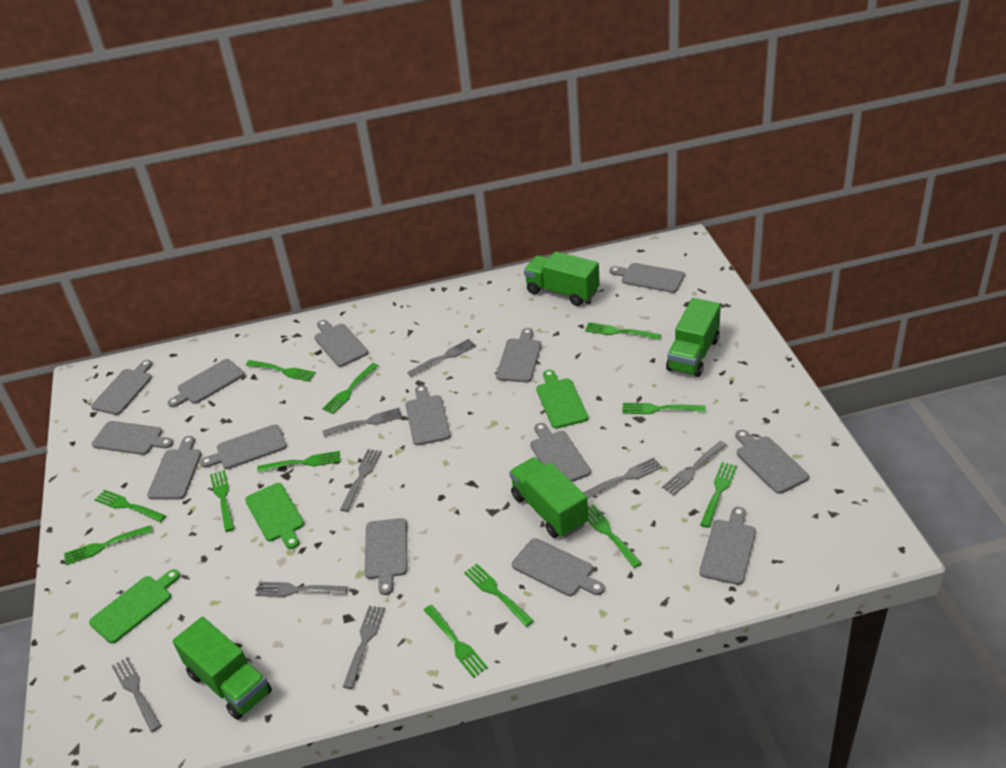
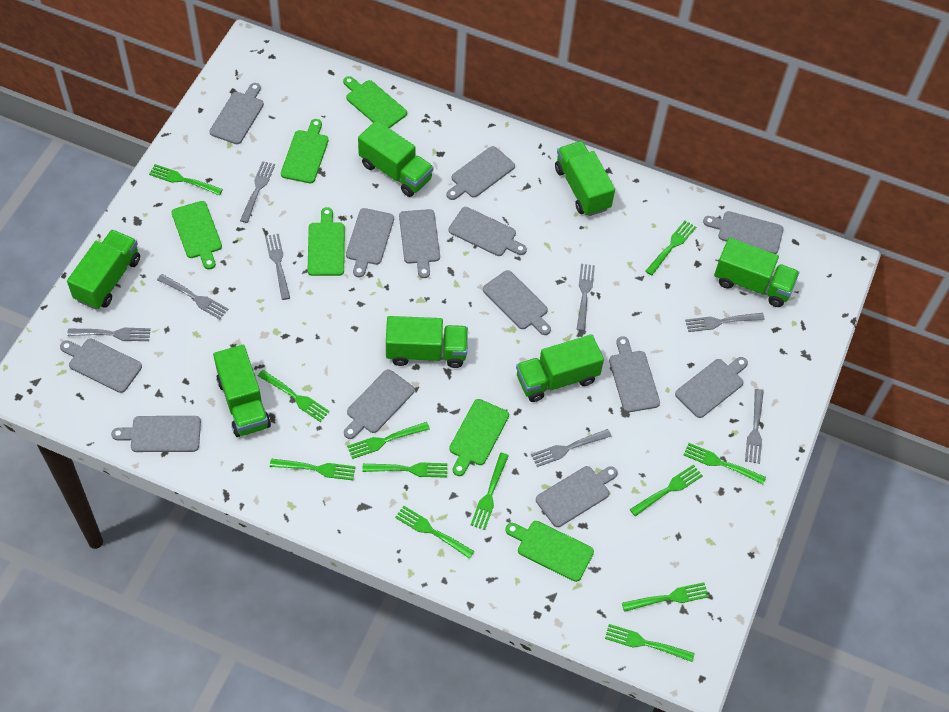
green cutting board: [89,569,180,644] [245,483,304,549] [536,370,588,429] = 3 -> [171,201,222,270] [281,119,329,183] [308,207,345,276] [343,76,407,128] [449,399,509,476] [505,521,594,582] = 6
green truck: [173,617,272,720] [509,457,589,538] [524,252,600,306] [666,298,721,377] = 4 -> [67,230,140,310] [213,345,271,437] [358,120,433,197] [386,316,468,368] [516,334,604,402] [555,141,615,216] [714,237,799,307] = 7
grey cutting board: [91,360,152,415] [92,421,173,455] [147,436,202,500] [168,359,244,408] [200,424,287,469] [314,320,368,367] [365,518,407,595] [405,385,450,446] [496,328,541,382] [512,538,605,596] [530,423,591,482] [609,263,685,293] [699,507,756,585] [735,430,809,494] = 14 -> [60,339,142,393] [111,416,201,452] [209,83,264,144] [344,369,415,439] [346,208,394,277] [399,209,440,278] [446,146,515,200] [448,207,527,256] [483,270,551,335] [536,466,618,527] [609,337,660,412] [675,357,748,418] [703,211,784,254] = 13

